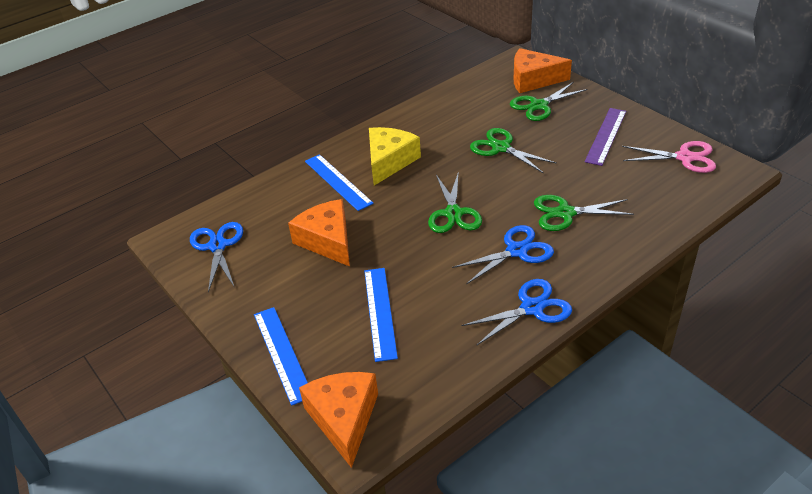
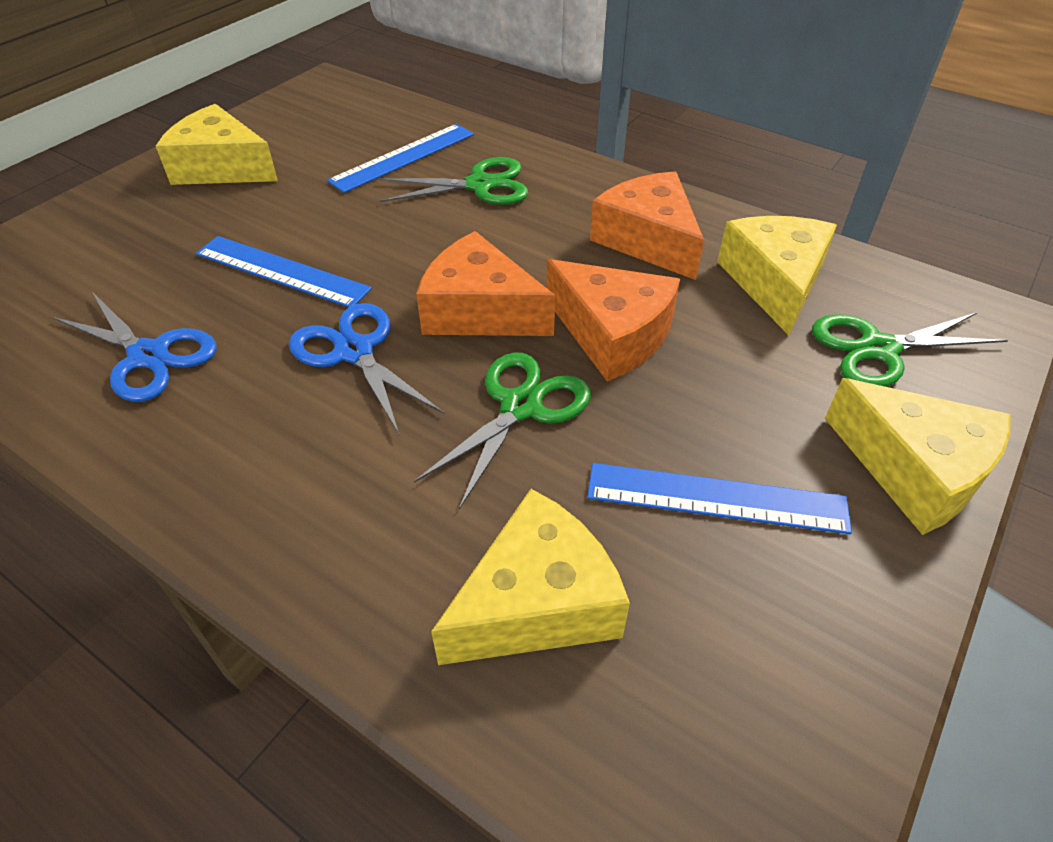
blue scissors: [190,222,243,292] [452,225,554,284] [462,279,572,346] = 3 -> [52,292,217,402] [289,303,444,436] = 2
green scissors: [428,171,482,233] [470,128,557,174] [510,82,588,121] [534,195,634,231] = 4 -> [378,157,528,205] [414,352,591,510] [812,312,1008,387] = 3
pink scissors: [622,141,716,173] = 1 -> none = 0
purple ruler: [584,108,626,166] = 1 -> none = 0
yellow cheese: [369,127,421,186] = 1 -> [156,104,278,185] [431,489,630,665] [717,216,837,335] [825,378,1011,535] = 4

